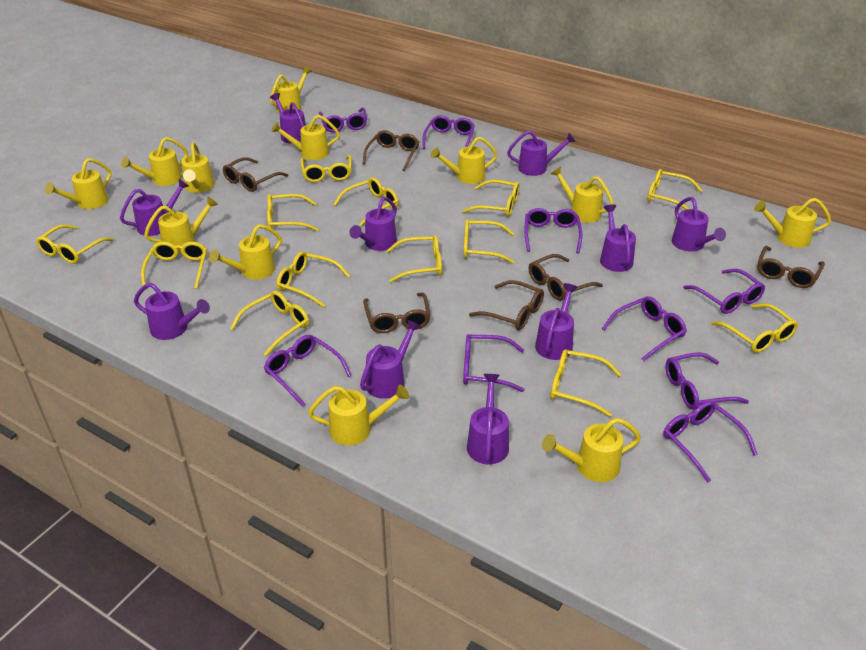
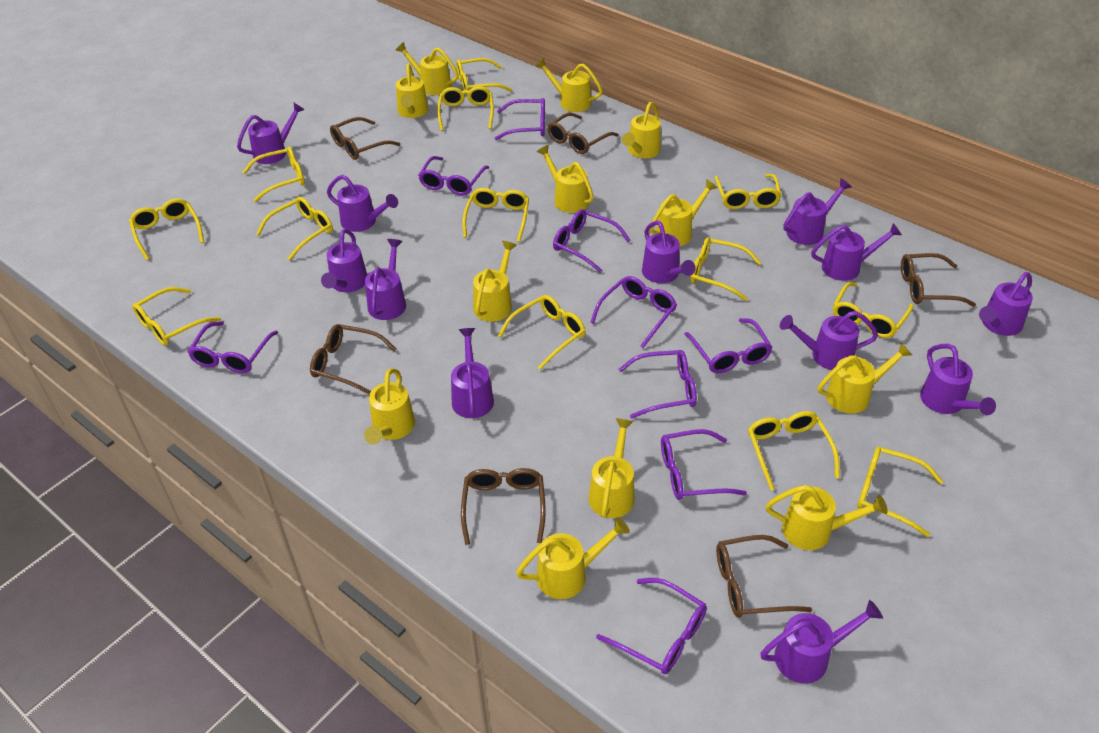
purple watering can: [120,179,189,236] [134,283,210,340] [270,93,306,144] [350,197,397,251] [360,320,421,399] [467,374,509,464] [507,130,576,176] [535,283,578,360] [600,205,636,272] [672,197,726,251] = 10 -> [237,102,305,164] [321,229,367,292] [327,175,398,232] [365,239,406,320] [451,328,494,418] [642,220,696,283] [760,600,883,684] [780,311,878,370] [783,178,852,245] [811,223,902,281] [920,344,996,415] [979,272,1033,336] = 12

